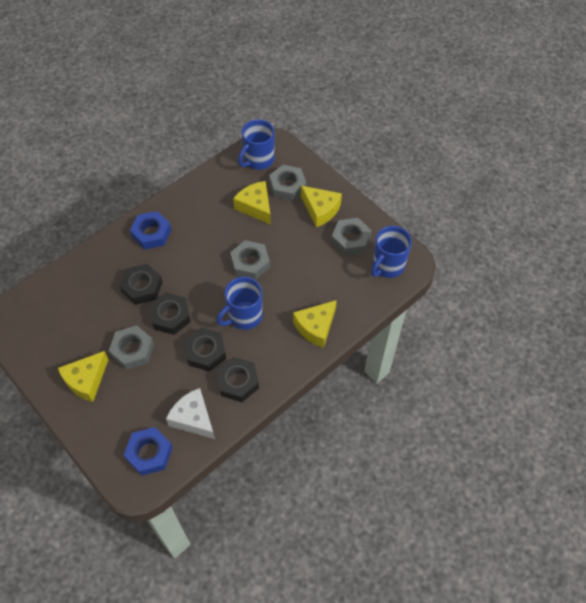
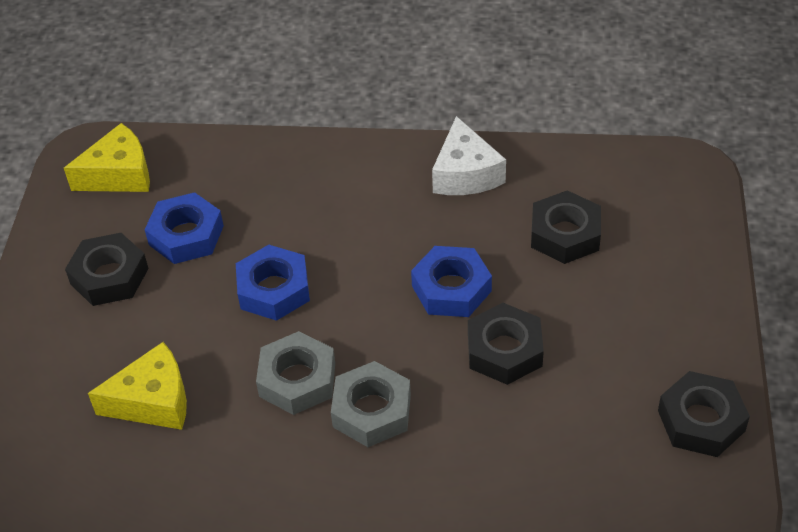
blue mug: [217,277,263,330] [238,119,275,170] [371,226,412,278] = 3 -> none = 0
blue nut: [124,427,173,476] [130,211,171,249] = 2 -> [145,192,224,264] [236,245,310,321] [411,246,492,317] = 3
grey nut: [109,325,154,370] [230,240,270,280] [269,165,306,201] [331,218,371,255] = 4 -> [256,331,335,415] [331,361,411,447] = 2
yellow cheese: [58,351,109,402] [233,181,271,225] [293,300,337,348] [301,186,342,227] = 4 -> [64,123,150,192] [88,342,187,430] = 2

